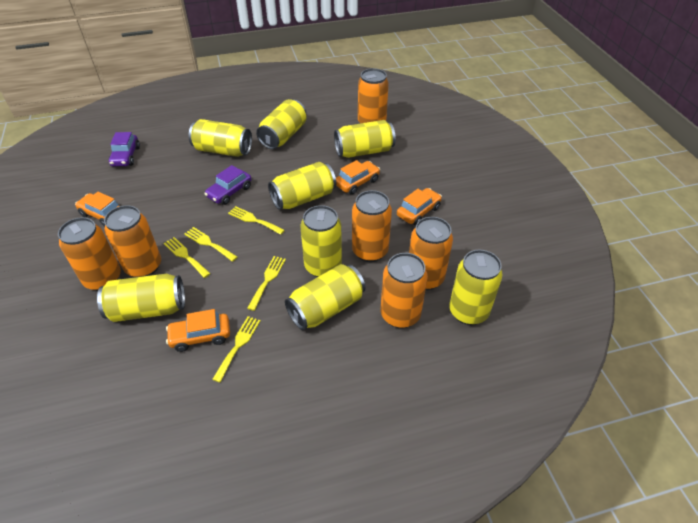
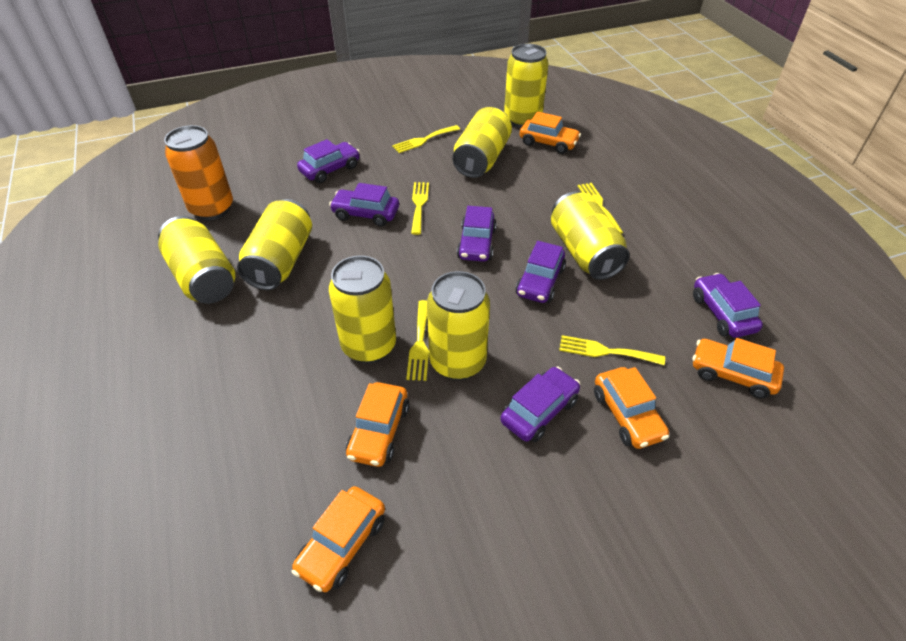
orange can: [58,217,121,291] [104,205,161,277] [352,190,392,262] [358,68,389,123] [381,253,428,328] [409,217,453,290] = 6 -> [164,125,233,220] = 1
orange car: [75,192,120,226] [166,309,230,352] [336,160,380,195] [397,188,442,225] = 4 -> [291,486,385,592] [346,382,409,467] [520,111,581,154] [594,367,669,449] [692,338,784,398] = 5
purple car: [109,132,140,166] [204,165,251,205] = 2 -> [297,139,360,183] [329,183,399,226] [457,206,497,262] [500,367,580,442] [515,241,566,303] [693,273,763,338] = 6
yellow can: [97,274,185,322] [189,119,252,157] [256,99,307,149] [268,162,336,210] [285,264,366,330] [300,205,342,277] [334,120,396,158] [449,250,502,325] = 8 -> [158,216,235,304] [237,199,312,290] [329,255,396,363] [427,271,490,380] [453,107,512,178] [504,44,548,128] [551,192,630,280] = 7

